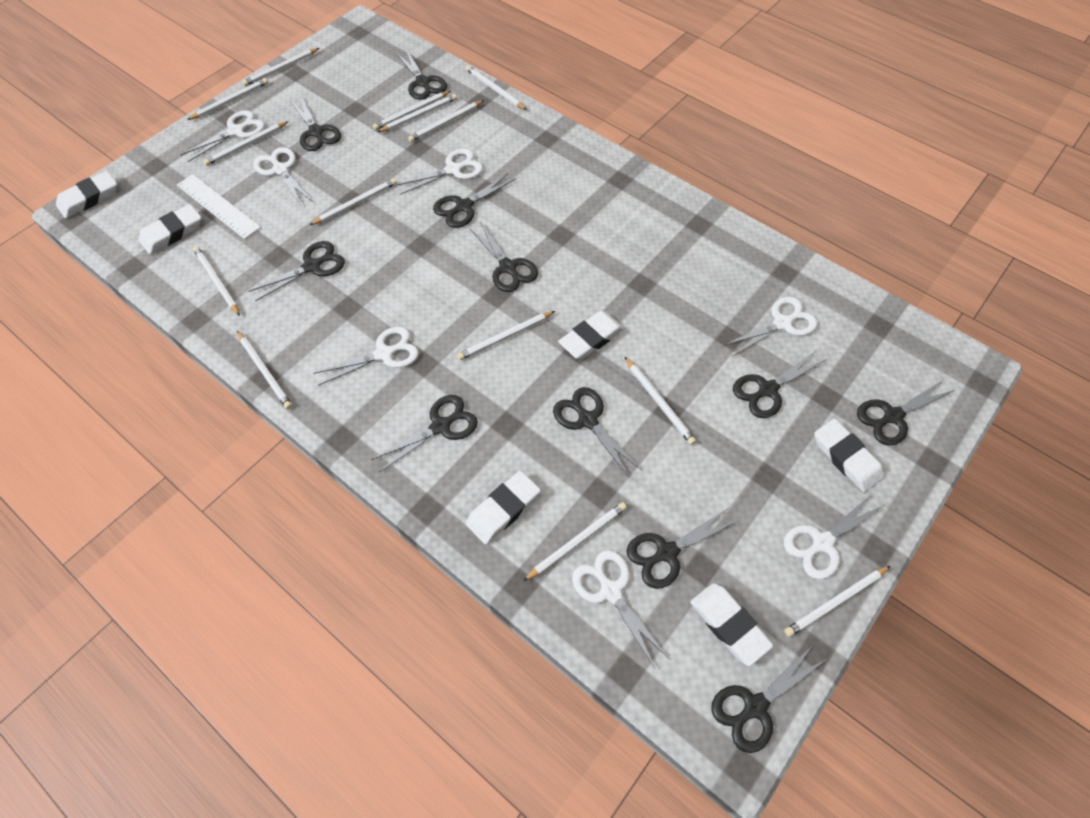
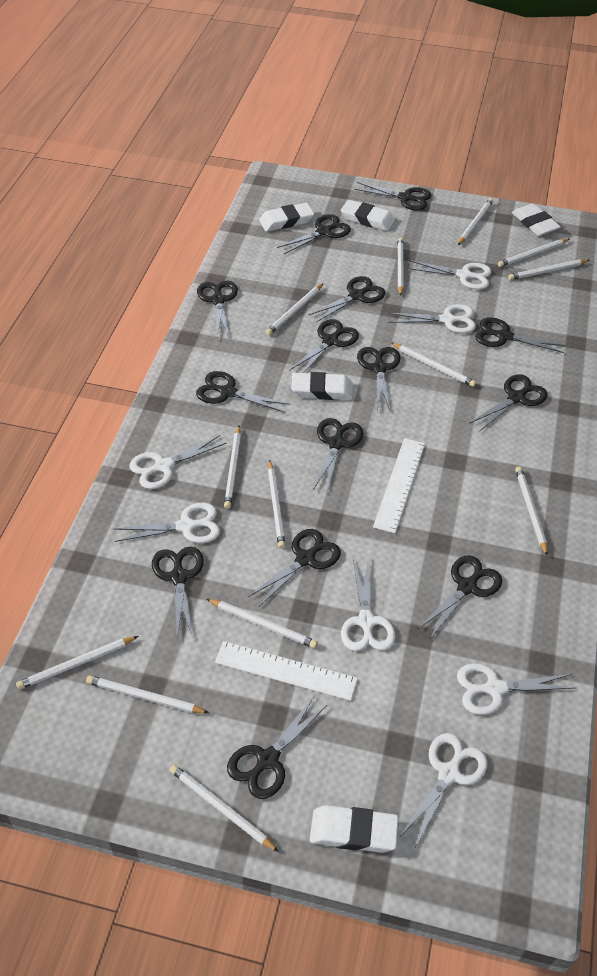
black scissors: [248,241,345,301] [290,96,341,151] [371,395,478,472] [396,49,447,100] [433,173,516,228] [469,222,538,292] [553,387,642,478] [627,508,739,589] [711,645,825,753] [733,351,827,418] [857,380,955,445] = 11 -> [152,547,204,638] [196,371,290,412] [197,281,238,337] [227,697,328,799] [248,529,341,606] [277,214,351,254] [289,319,359,373] [309,276,385,322] [313,418,363,491] [354,182,431,210] [357,347,401,413] [417,555,502,638] [469,374,548,432] [475,317,566,353] = 14
white eraser: [56,171,117,218] [139,204,201,254] [466,471,541,544] [558,311,624,360] [690,583,773,666] [814,419,884,492] = 6 -> [259,203,314,232] [291,372,353,400] [310,805,398,853] [341,200,395,231] [512,204,561,236] = 5
white pencil: [187,78,268,120] [193,246,240,316] [203,121,289,166] [237,331,292,409] [242,48,319,86] [310,178,397,225] [373,91,451,130] [378,94,457,132] [408,100,484,142] [457,311,555,360] [466,65,527,110] [523,502,627,581] [625,357,696,445] [784,566,890,637] = 14 -> [16,636,138,690] [86,675,209,713] [170,764,279,852] [207,599,317,648] [224,426,241,509] [266,284,323,335] [268,461,286,549] [391,342,476,387] [398,237,404,296] [458,198,493,245] [498,239,570,267] [508,259,589,280] [515,466,548,556] = 13
white ruler: [177,174,261,239] = 1 -> [215,641,358,701] [373,438,425,533] = 2

